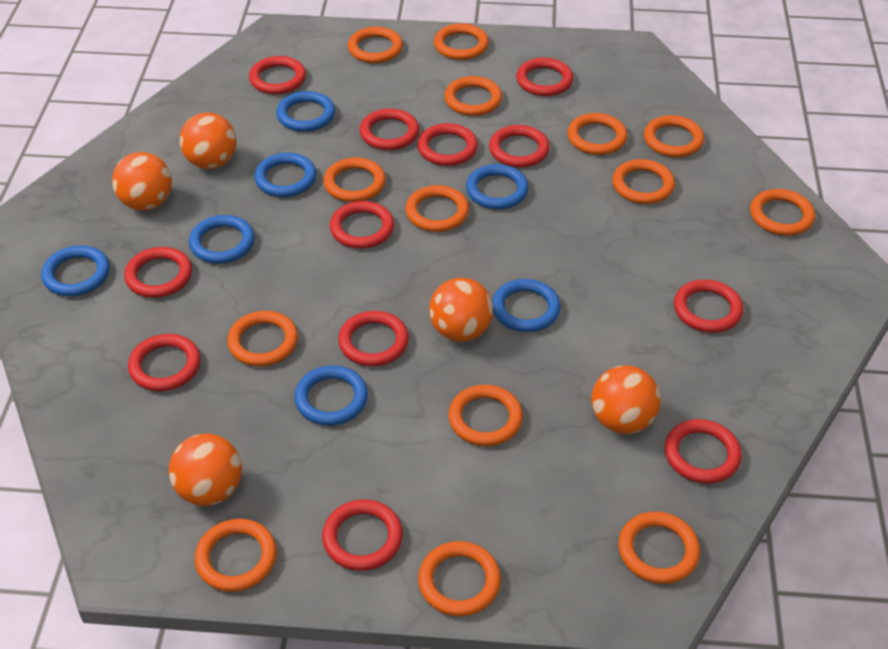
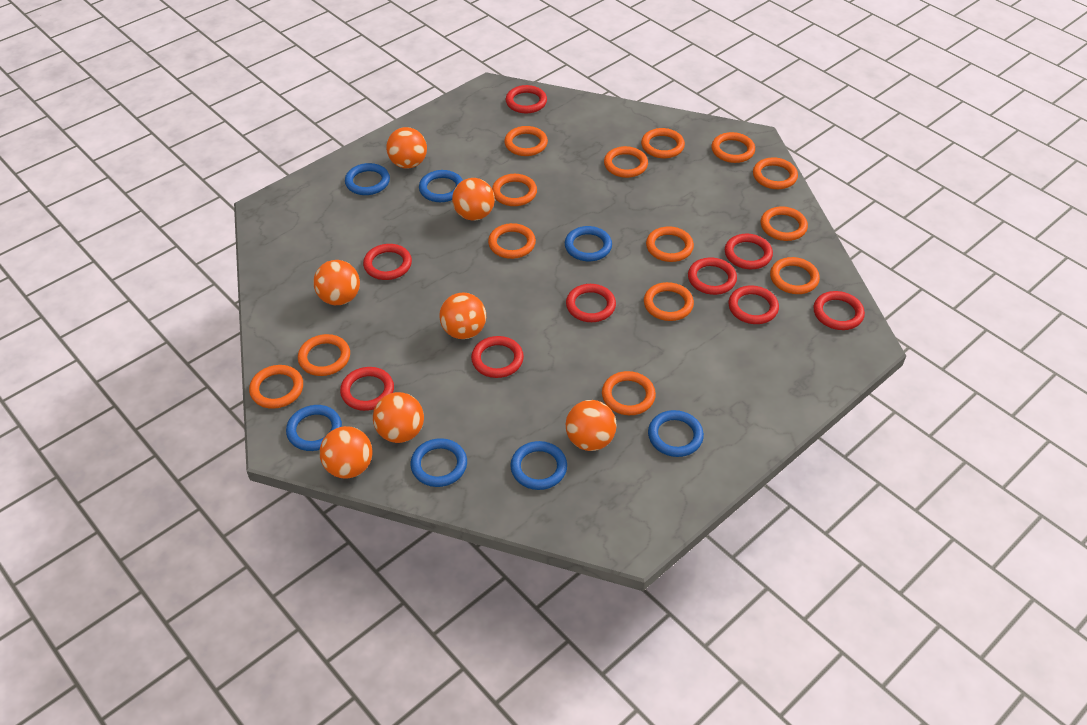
orange ball: [112,152,172,210] [169,434,242,506] [180,112,236,169] [429,278,493,342] [591,365,661,434] = 5 -> [313,260,360,305] [319,426,373,479] [373,392,424,443] [386,127,427,168] [439,292,486,339] [452,178,495,221] [566,400,617,451] = 7
red ring: [124,247,192,298] [128,334,201,391] [249,56,306,94] [322,499,403,571] [330,201,394,249] [338,311,409,366] [360,108,419,150] [417,123,478,166] [489,125,550,168] [516,58,573,96] [665,419,742,484] [674,279,743,333] = 12 -> [340,367,394,411] [363,244,412,280] [471,336,524,378] [506,85,547,113] [566,284,616,322] [688,257,737,295] [725,234,773,269] [728,285,779,324] [813,291,865,330] = 9

